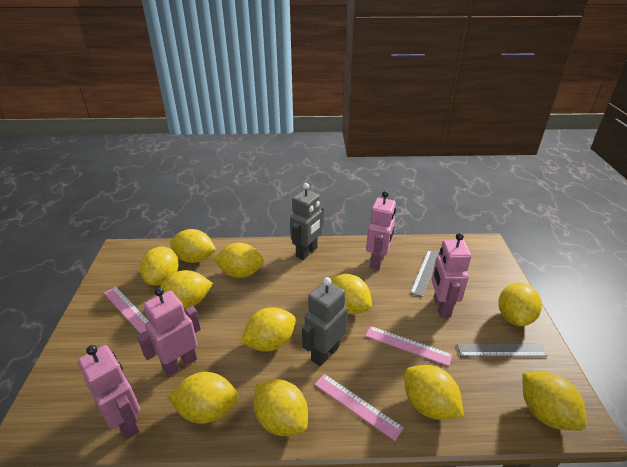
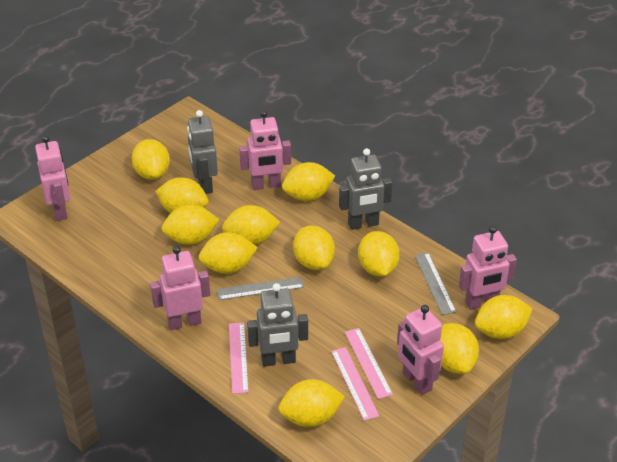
grey robot: [290,183,324,260] [302,277,348,366] = 2 -> [187,110,218,194] [247,283,308,367] [339,148,392,230] = 3
pink robot: [77,345,140,440] [137,287,201,377] [366,191,396,270] [432,233,471,317] = 4 -> [35,136,70,221] [150,246,210,330] [239,110,291,190] [397,305,444,395] [459,226,517,310] = 5

